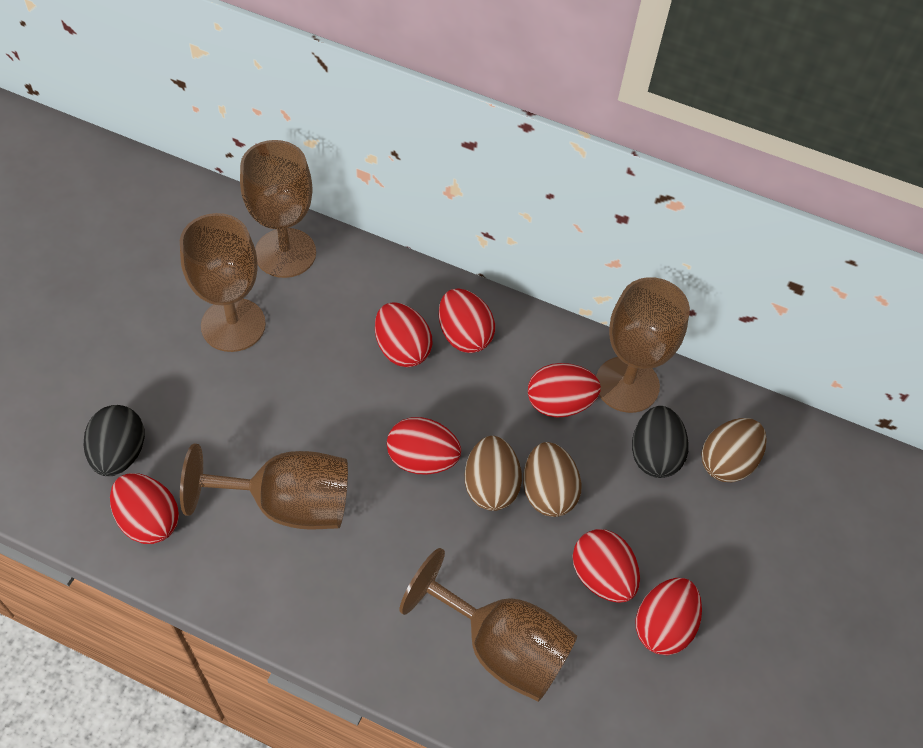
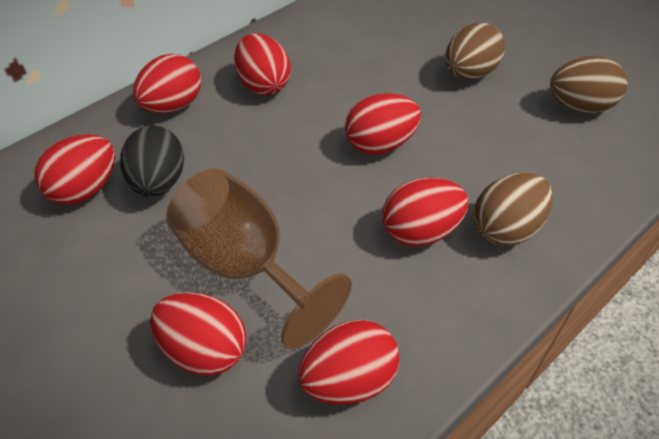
black egg: [83,405,145,476] [632,406,689,478] = 2 -> [120,125,184,197] = 1
brown goblet: [180,213,266,352] [180,443,348,530] [240,140,316,278] [400,548,577,702] [596,277,690,413] = 5 -> [166,169,352,349] = 1

